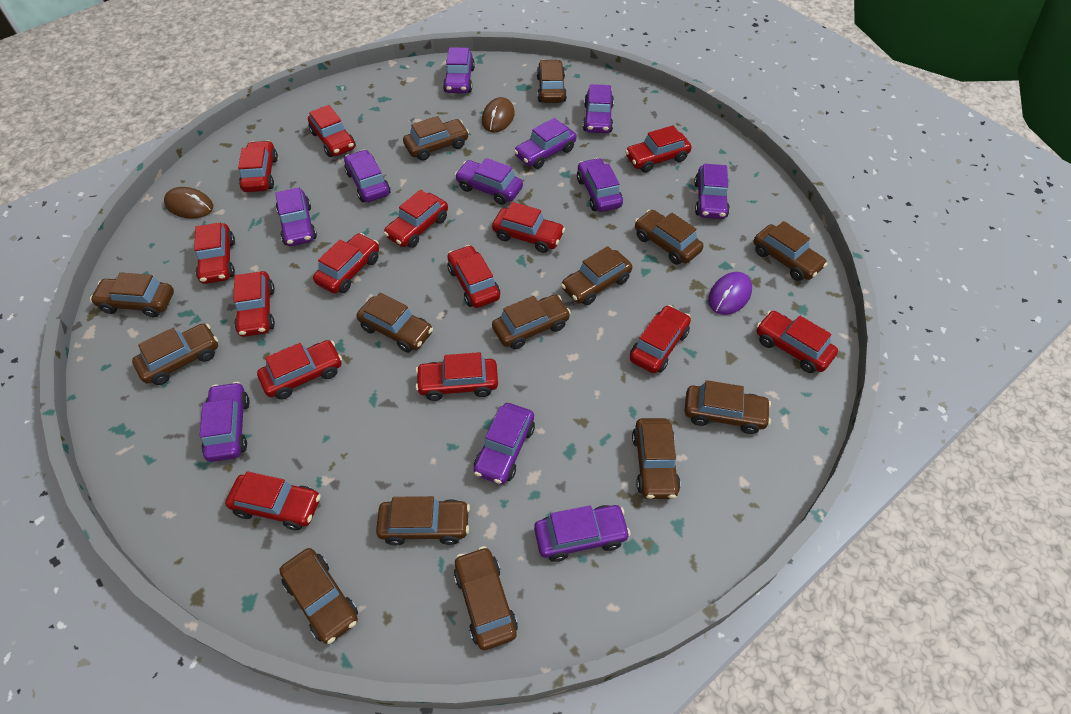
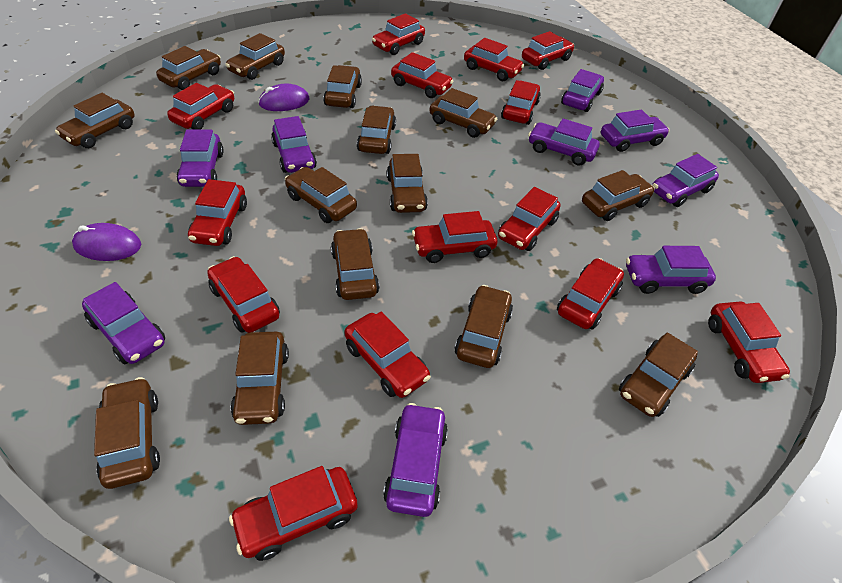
brown mouse: [164,187,213,219] [482,97,515,132] = 2 -> none = 0
purple car: [200,382,250,462] [276,188,317,246] [344,150,390,202] [443,47,475,93] [455,158,523,205] [474,403,535,484] [514,118,576,169] [534,505,631,562] [577,158,623,212] [583,84,614,133] [694,164,730,219] = 11 -> [82,282,165,364] [177,129,224,187] [271,116,317,173] [383,403,448,517] [528,119,600,166] [561,69,604,112] [601,109,670,152] [626,246,716,294] [652,154,719,207] = 9
purple mouse: [708,272,752,315] = 1 -> [72,223,141,261] [258,84,309,111] = 2

